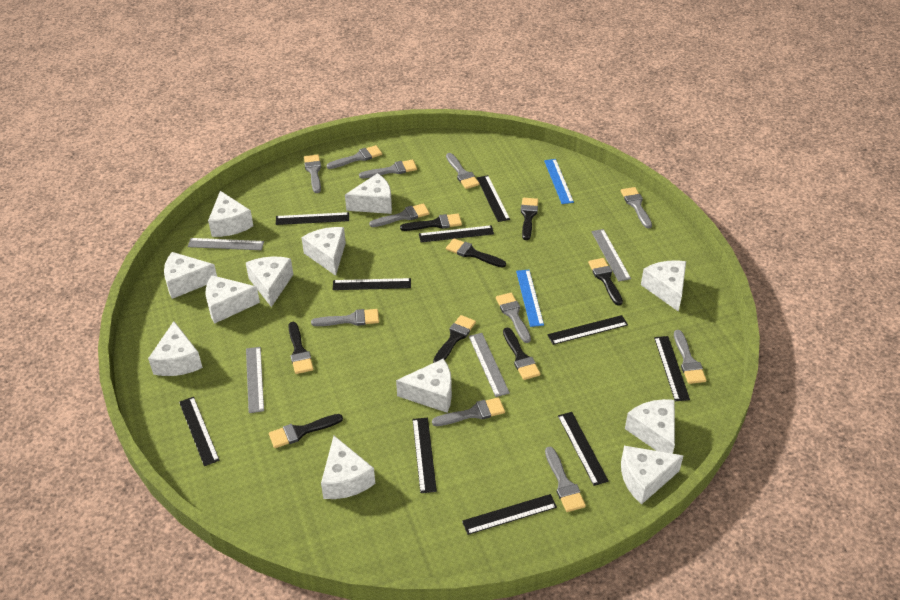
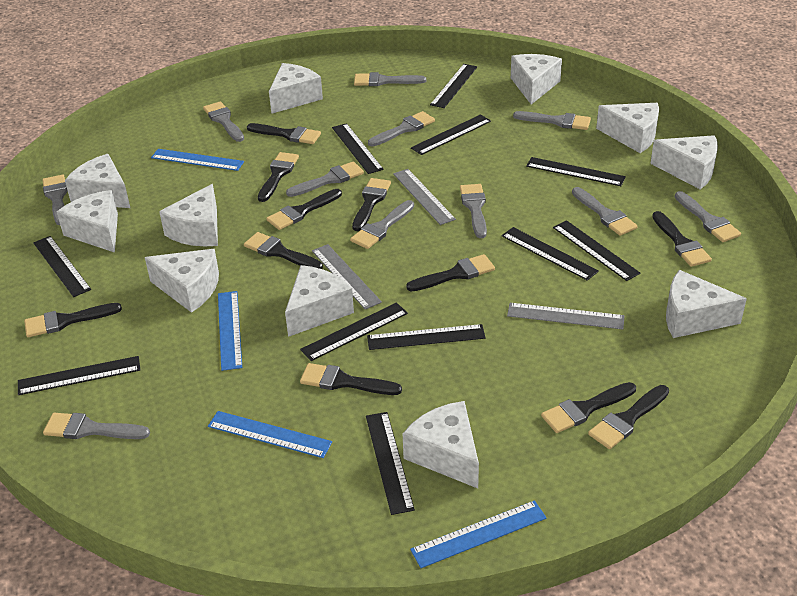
black brush: [269,414,343,448] [288,322,313,374] [400,214,462,231] [433,315,476,363] [446,238,506,268] [503,328,541,380] [521,198,538,240] [588,258,623,306] = 8 -> [24,303,122,337] [244,232,323,269] [247,123,321,144] [258,152,299,202] [266,189,342,230] [300,363,402,395] [352,178,391,231] [406,254,495,292] [541,382,636,433] [588,385,669,449] [652,211,712,267] = 11
black ruler: [179,397,220,466] [276,212,349,225] [333,278,411,290] [412,418,437,493] [419,225,494,242] [462,494,557,535] [477,175,510,222] [547,315,628,345] [558,412,609,486] [654,336,690,401] = 10 -> [18,356,140,395] [33,236,91,297] [300,303,408,361] [332,123,384,174] [366,412,415,515] [367,324,486,350] [411,114,491,155] [430,64,477,108] [502,227,599,281] [526,157,626,186] [553,220,641,281] = 11
blue ruler: [516,270,544,327] [544,159,574,204] = 2 -> [151,149,244,171] [208,411,332,458] [218,291,242,371] [410,500,546,568] = 4
grey ruler: [187,238,264,250] [246,347,264,413] [469,333,510,397] [591,229,631,282] = 4 -> [312,244,382,310] [393,169,456,225] [507,303,624,329] = 3
white cheese: [148,321,203,376] [164,252,217,299] [206,275,260,324] [208,191,253,237] [246,256,293,307] [301,227,346,276] [321,436,375,499] [345,173,392,214] [396,358,452,413] [621,446,684,505] [625,399,675,454] [641,260,686,312] = 12 -> [57,190,118,253] [65,154,130,208] [145,249,219,313] [159,184,218,246] [269,63,323,114] [285,265,354,337] [403,401,479,488] [511,54,562,104] [596,103,659,153] [650,135,718,189] [666,270,747,338] = 11

